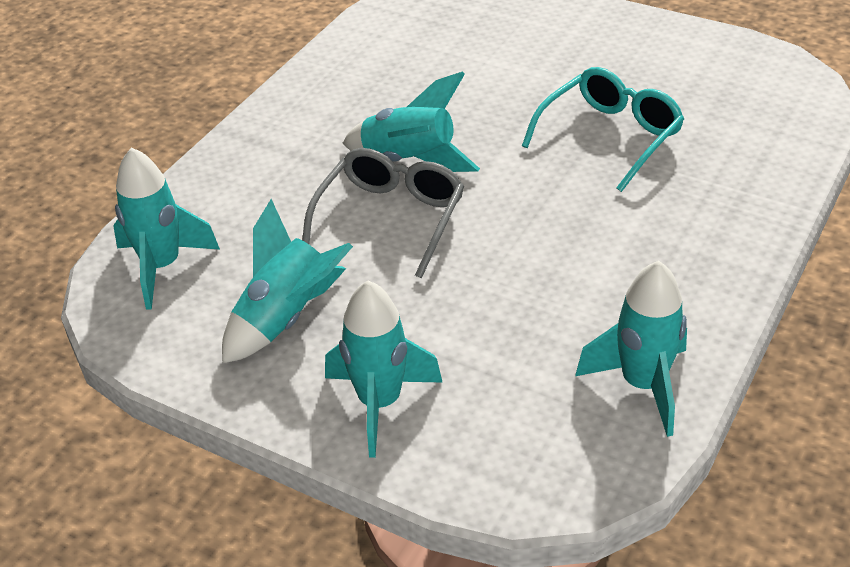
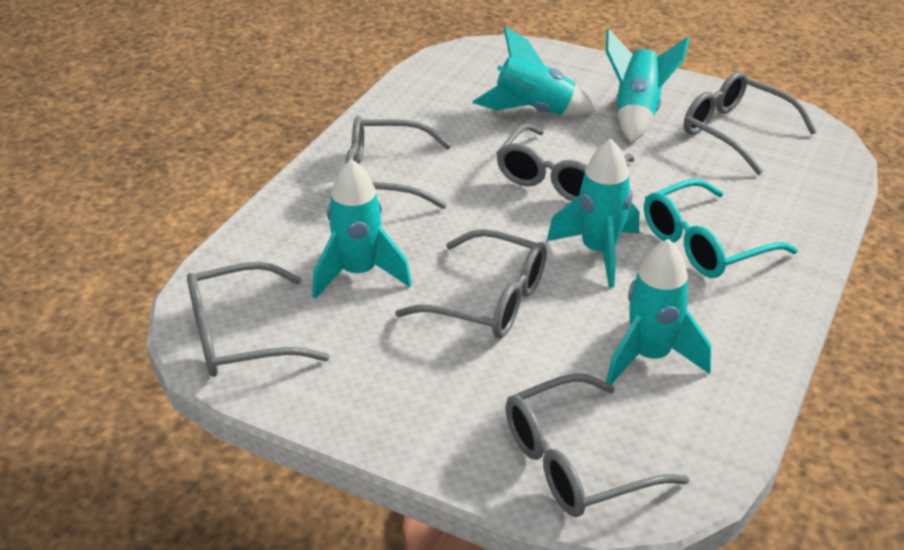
grey glasses: [302,148,464,278] = 1 -> [187,262,330,377] [345,116,452,209] [395,229,547,338] [496,124,635,201] [506,373,689,517] [684,72,817,175] = 6

